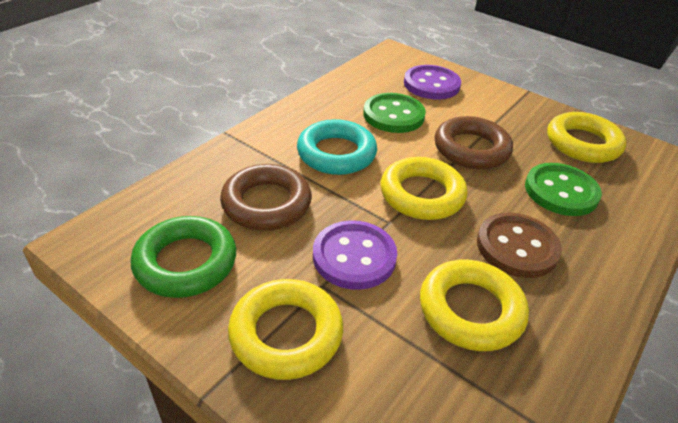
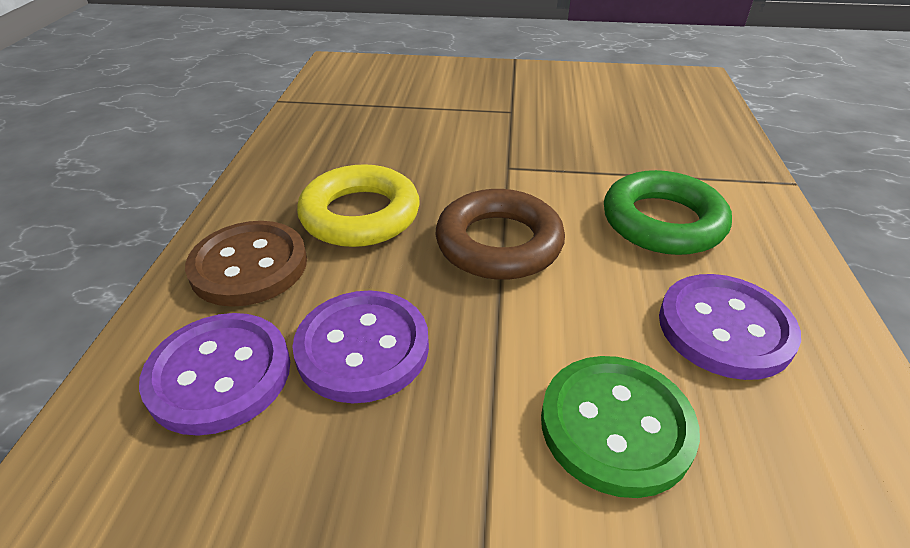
brown ring: [220,164,312,230] [435,116,513,169] = 2 -> [436,189,565,280] = 1
green button: [363,93,426,133] [525,163,602,216] = 2 -> [541,356,700,498] = 1
purple button: [313,220,397,290] [404,65,461,100] = 2 -> [139,313,290,436] [292,291,429,403] [659,274,801,380] = 3
turquoise ring: [297,119,377,175] = 1 -> none = 0
yellow ring: [228,279,343,380] [380,157,468,220] [420,260,529,351] [547,112,627,163] = 4 -> [297,164,420,247] = 1

